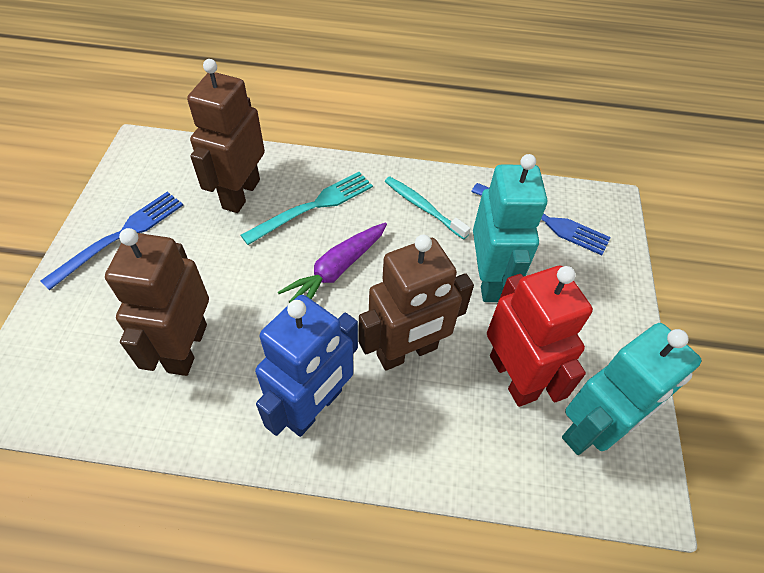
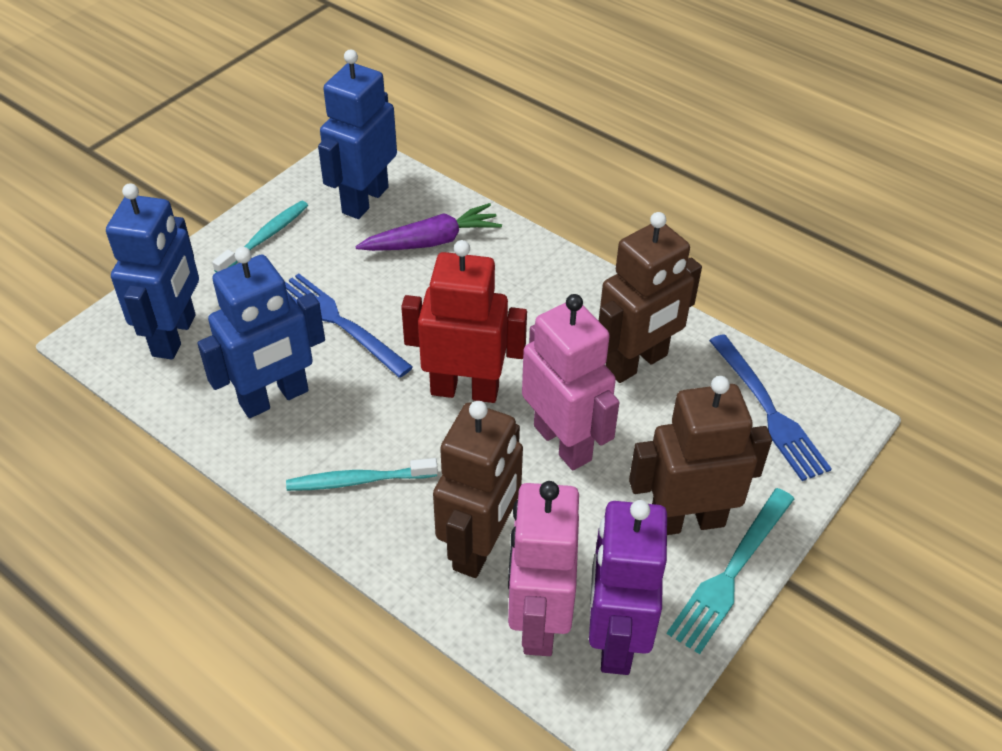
blue robot: [255,295,358,437] = 1 -> [106,183,199,360] [197,247,325,418] [318,49,397,219] = 3
pink robot: none = 0 -> [508,481,579,656] [522,294,619,470] = 2
purple robot: none = 0 -> [589,500,667,675] = 1
turquoise robot: [473,154,547,302] [562,323,702,455] = 2 -> none = 0
turquoise toothbrush: [385,176,470,239] = 1 -> [212,201,308,272] [286,458,438,491] = 2

